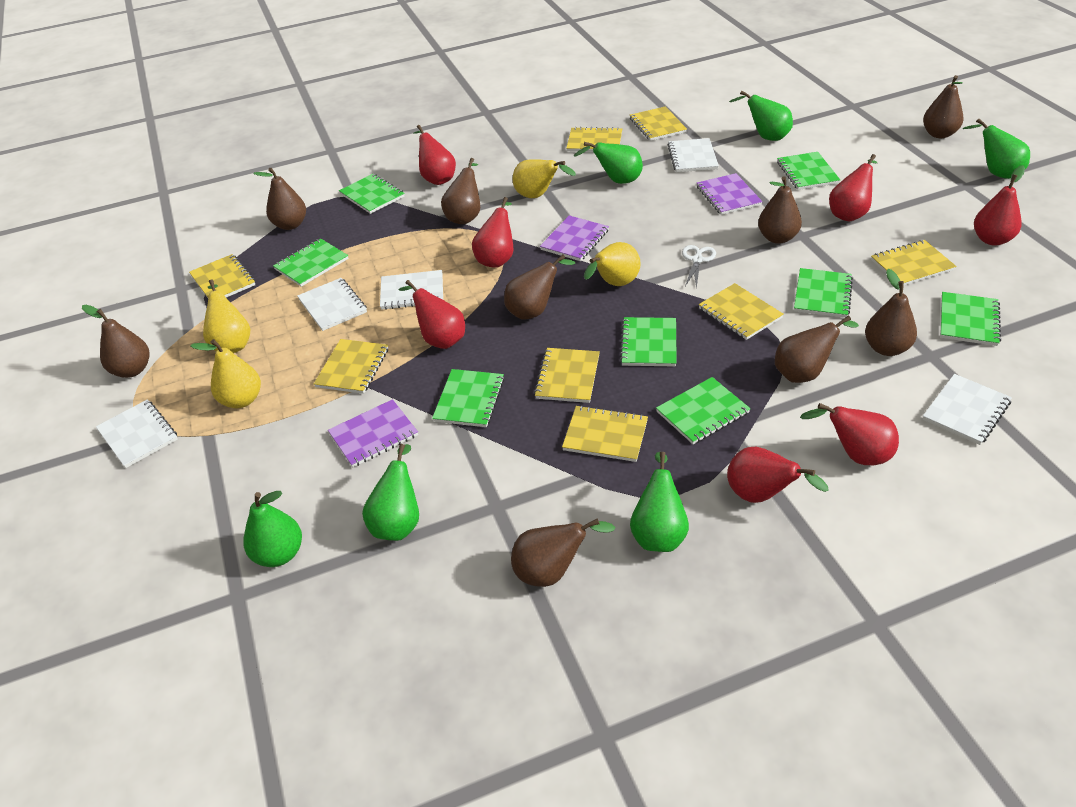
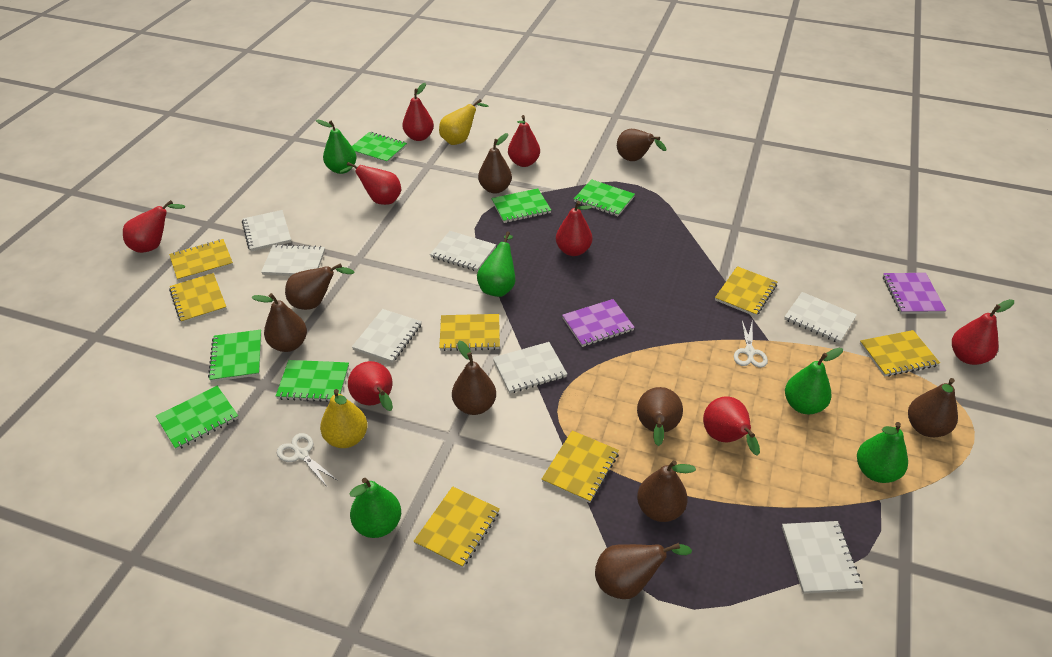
green notebook: [273,239,348,287] [339,174,404,214] [432,369,505,427] [620,317,677,367] [656,377,751,444] [777,152,840,190] [794,268,853,318] [940,292,1001,346] = 8 -> [156,386,238,450] [208,330,262,382] [276,360,349,402] [352,132,407,163] [491,188,551,223] [574,179,635,216] = 6
green pear: [243,491,302,567] [362,444,419,541] [574,142,643,184] [630,452,689,552] [729,90,793,141] [963,118,1030,179] = 6 -> [316,120,357,174] [350,478,401,538] [477,232,515,297] [785,348,843,414] [857,422,908,483] = 5
purple notebook: [328,399,418,467] [540,215,609,261] [697,173,763,215] = 3 -> [562,299,635,347] [883,273,946,314] = 2
red pear: [398,280,465,349] [413,125,456,185] [472,197,513,268] [727,447,829,503] [800,403,899,465] [829,154,878,221] [974,165,1025,245] = 7 -> [123,200,185,253] [339,162,401,205] [348,361,393,411] [402,83,434,141] [508,115,540,167] [556,201,592,256] [703,396,760,456] [952,299,1014,365] = 8
white notebook: [96,400,178,468] [297,278,367,331] [380,270,443,310] [668,138,719,172] [922,374,1012,445] = 5 -> [242,210,291,252] [261,244,325,276] [352,309,422,363] [430,231,496,272] [493,342,567,393] [782,521,863,594] [784,292,857,343] = 7
white scissors: [682,245,716,289] = 1 -> [277,433,337,486] [734,321,768,368] = 2
yellow notebook: [189,254,256,298] [314,339,388,394] [534,348,600,403] [562,405,648,462] [566,127,622,152] [630,106,687,141] [699,283,784,340] [871,240,957,285] = 8 -> [169,239,233,281] [169,273,227,323] [413,486,500,568] [439,314,500,351] [542,431,619,503] [715,266,777,317] [860,330,940,377] = 7
yellow pear: [190,339,261,408] [203,279,250,353] [513,159,576,198] [584,242,641,286] = 4 -> [320,389,367,448] [439,99,488,145] = 2

